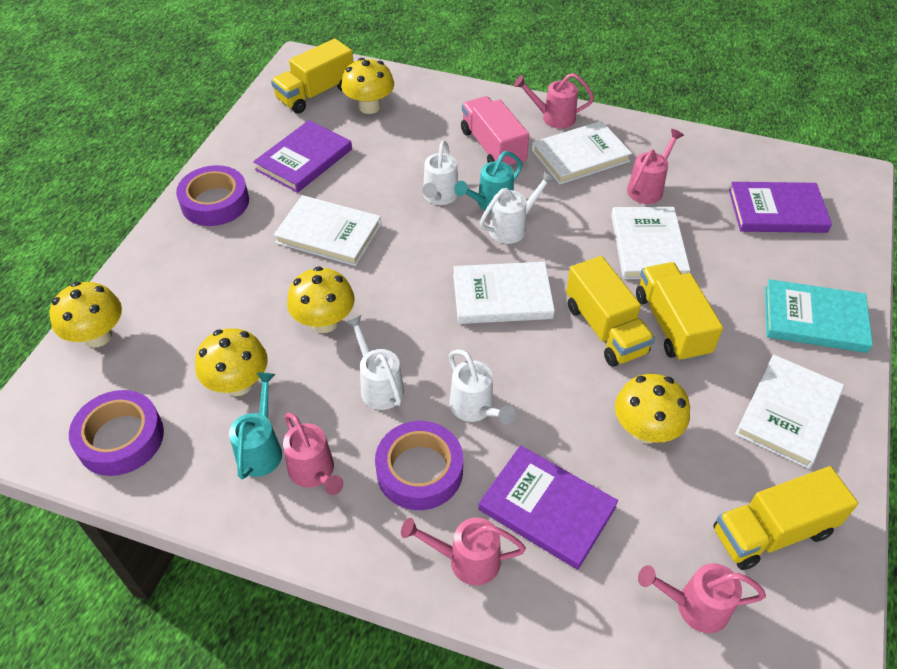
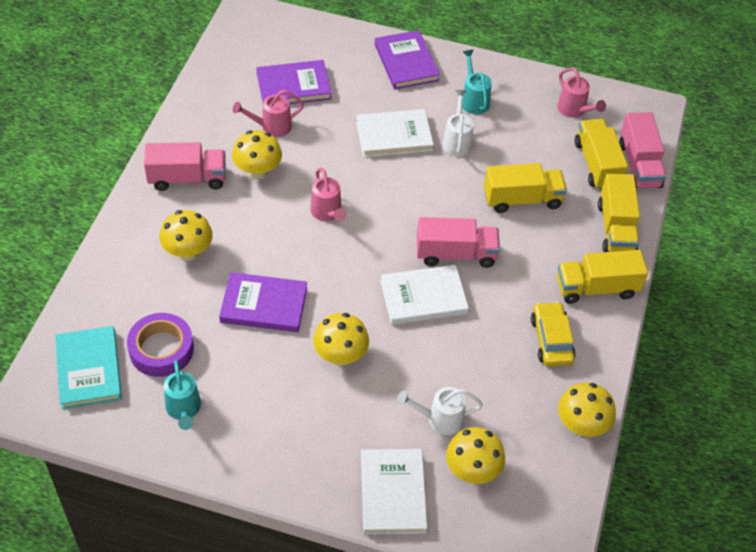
pink truck: [461,96,529,168] = 1 -> [144,142,226,191] [417,217,500,268] [619,112,666,189] = 3
pink watering can: [283,413,344,495] [401,518,526,585] [514,73,594,129] [627,129,684,204] [638,563,766,633] = 5 -> [233,90,304,137] [310,168,346,221] [557,67,606,118] = 3
purple tape: [69,390,164,476] [176,165,249,226] [375,421,463,510] = 3 -> [127,313,194,377] = 1
white book: [274,195,381,266] [453,262,555,324] [532,121,632,184] [611,207,690,279] [735,354,844,469] = 5 -> [356,109,434,157] [361,449,427,535] [380,265,469,325] = 3
white watering can: [345,315,404,410] [422,140,458,205] [449,349,515,424] [480,171,556,244] = 4 -> [397,387,483,435] [442,90,474,156] = 2
yellow car: none = 0 -> [531,301,576,366] = 1

